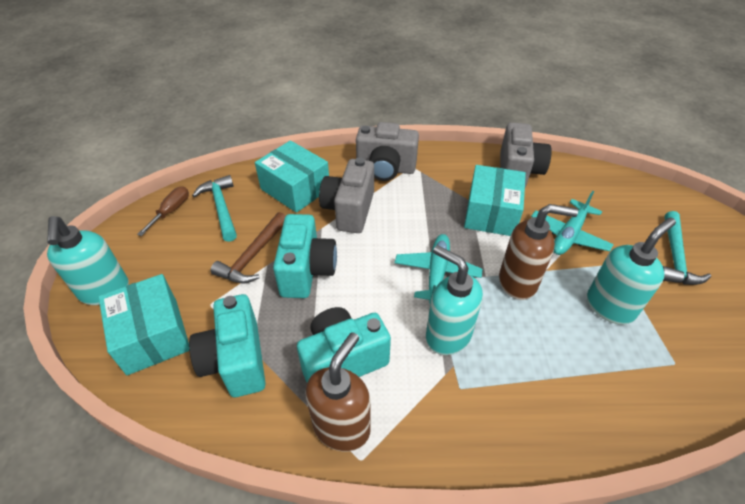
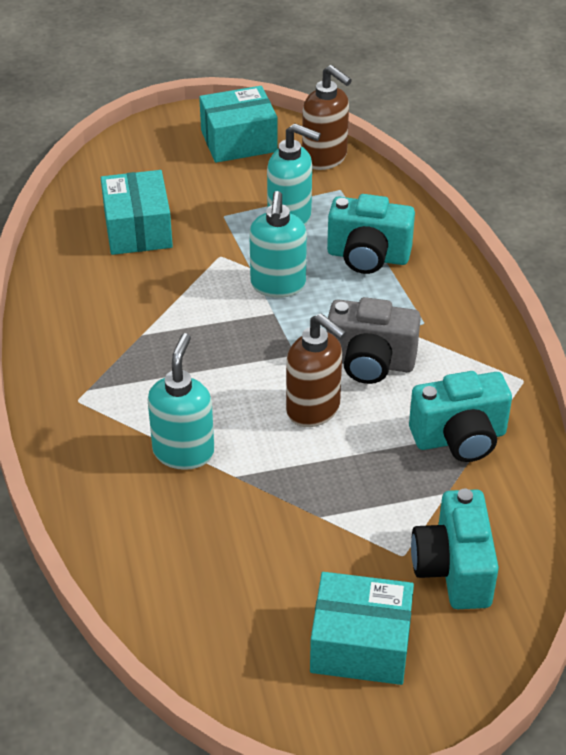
brown hammer: [211,212,286,283] = 1 -> none = 0
brown screwdriver: [137,186,189,236] = 1 -> none = 0
grey camera: [319,157,374,233] [356,122,419,181] [500,122,552,188] = 3 -> [327,297,421,384] = 1
turquoise hammer: [192,175,237,242] [663,211,711,285] = 2 -> none = 0
turquoise plane: [395,234,483,304] [531,191,614,255] = 2 -> none = 0

